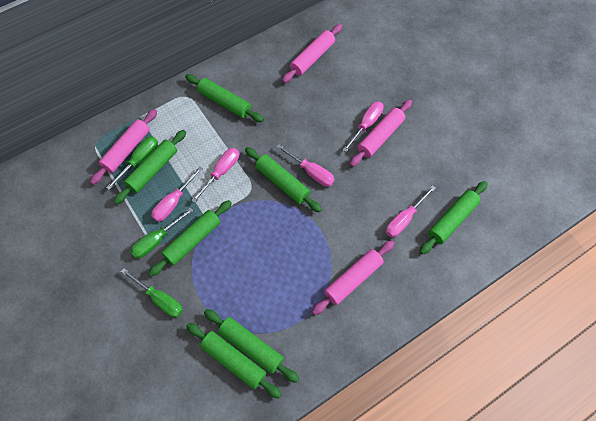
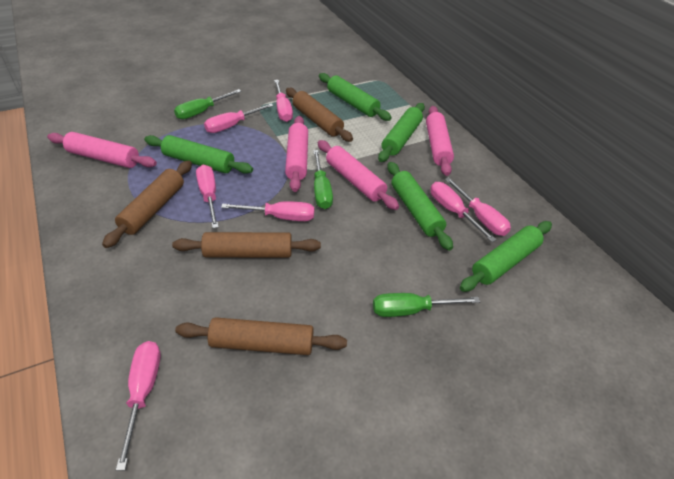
brown rolling pin: none = 0 -> [102,160,192,248] [172,232,321,258] [175,317,347,355] [286,88,353,142] = 4
green rolling pin: [114,130,186,204] [149,200,232,277] [185,74,264,122] [186,323,282,398] [204,309,299,383] [245,147,322,213] [420,181,488,255] = 7 -> [144,135,253,174] [319,73,392,121] [378,103,425,162] [387,162,453,251] [460,221,552,292] = 5
pink screwdriver: [151,166,203,222] [191,148,239,203] [276,144,335,187] [343,102,384,152] [386,185,435,238] = 5 -> [116,341,161,471] [196,165,219,228] [204,104,274,133] [221,201,315,221] [274,80,293,122] [430,182,496,242] [445,177,511,236] = 7

